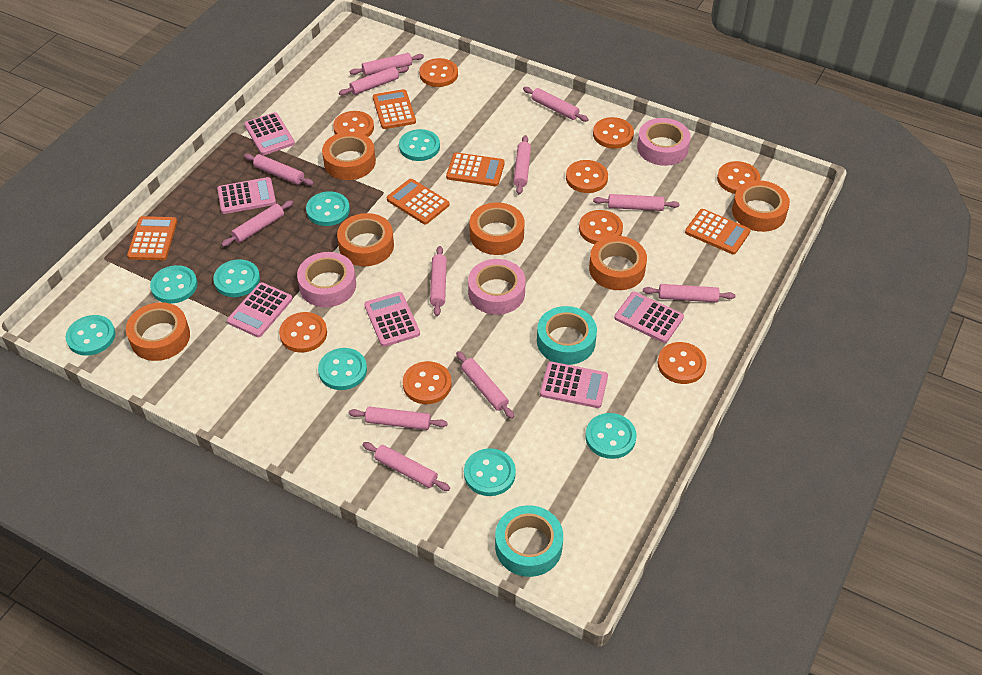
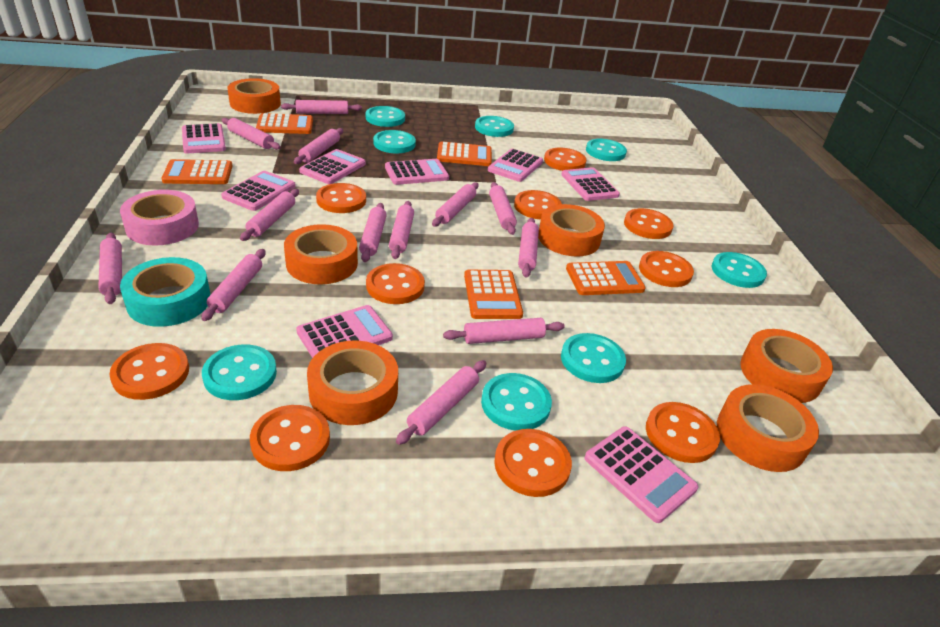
orange button: [279,312,327,353] [333,111,374,137] [403,361,451,404] [419,58,458,87] [566,160,608,193] [579,210,623,244] [593,117,634,149] [657,342,707,384] [717,161,760,194] = 9 -> [109,343,189,400] [250,405,330,471] [316,183,366,213] [366,263,425,304] [494,429,572,497] [514,190,562,219] [544,148,586,171] [624,208,674,239] [639,251,694,287] [646,402,720,463] = 10
pink calculator: [217,177,276,214] [227,282,293,337] [244,112,295,155] [364,292,420,347] [540,362,608,408] [614,292,684,343] = 6 -> [182,123,226,154] [221,171,296,211] [296,305,393,358] [299,149,366,184] [385,159,449,185] [488,149,543,182] [561,167,620,201] [585,426,698,523] = 8
pink rolling pin: [221,200,293,247] [244,154,314,186] [339,66,409,96] [349,407,448,430] [350,53,424,76] [363,442,450,491] [430,246,447,316] [456,351,514,419] [513,135,531,194] [523,87,589,122] [593,194,680,211] [643,284,735,303] = 12 -> [98,233,122,304] [201,249,265,321] [222,118,281,150] [240,189,299,241] [281,100,362,114] [294,128,343,164] [359,203,387,262] [389,201,414,259] [396,360,486,445] [432,182,479,227] [443,318,565,344] [489,182,517,235] [518,218,539,278] = 13
pink tape: [297,252,356,307] [468,259,526,315] [637,118,691,166] = 3 -> [120,190,199,246] = 1
turquoise tape: [495,505,563,577] [537,306,597,365] = 2 -> [120,257,211,327] = 1

